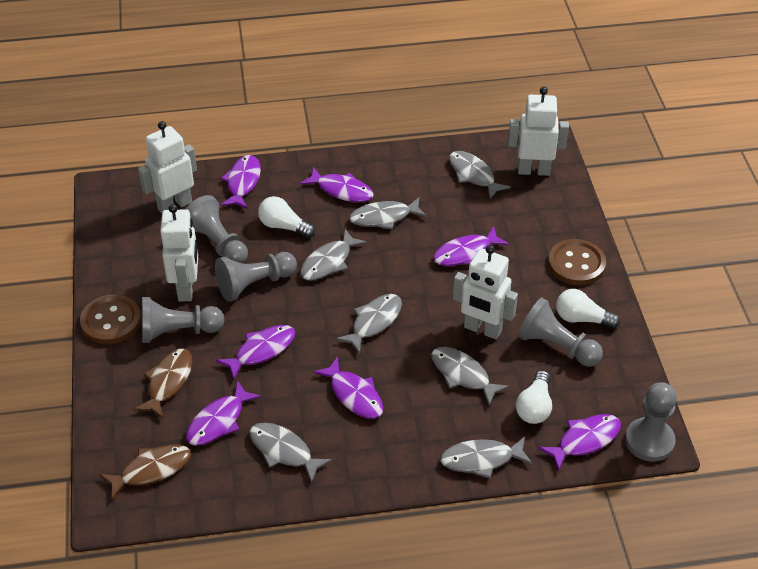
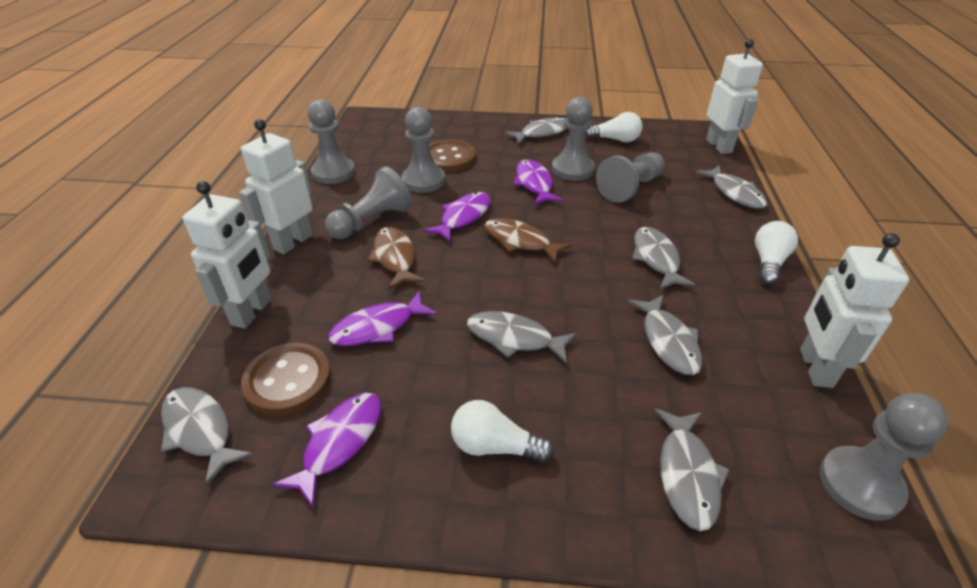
grey pawn: [142,297,225,343] [186,195,248,263] [215,252,297,302] [518,298,603,367] [625,382,677,462] = 5 -> [308,99,355,184] [325,167,412,239] [402,107,445,193] [552,97,595,181] [596,152,665,203] [820,393,949,521] = 6
purple fish: [186,380,261,446] [216,325,295,379] [220,155,261,209] [300,167,374,202] [313,356,383,419] [433,226,509,266] [538,414,621,471] = 7 -> [272,393,382,508] [328,291,437,346] [423,192,491,242] [513,160,563,205] = 4

